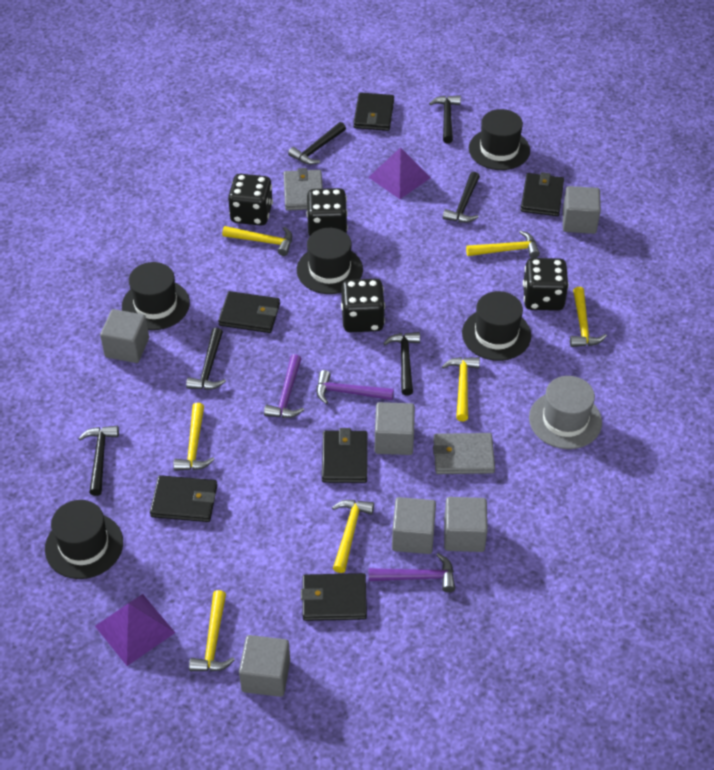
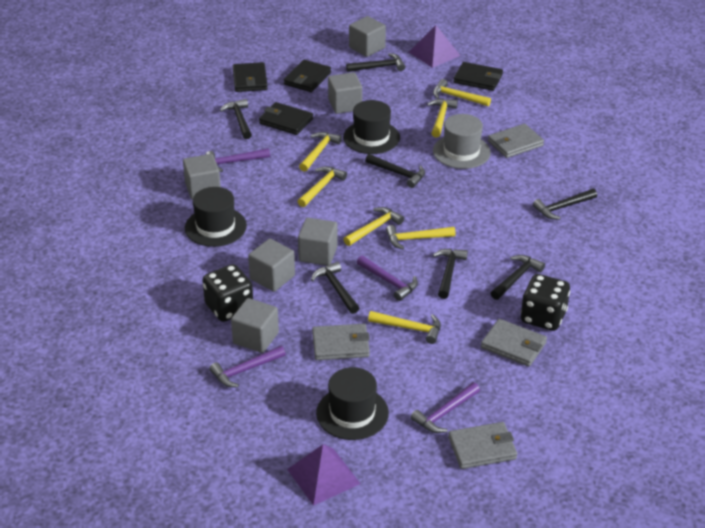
black dice: [228,174,273,226] [307,188,348,236] [341,279,385,332] [523,258,569,311] = 4 -> [202,264,253,322] [521,274,570,331] = 2
black hammer: [78,426,119,496] [186,328,226,390] [288,122,346,165] [383,332,420,395] [429,95,461,143] [443,172,480,223] = 6 -> [220,99,252,139] [311,262,359,314] [346,53,405,72] [365,154,425,188] [433,248,468,299] [490,255,545,300] [533,189,597,220] = 7
black hat: [45,500,123,579] [122,262,190,330] [297,228,363,294] [462,291,531,361] [469,109,530,170] = 5 -> [185,187,247,247] [316,367,389,440] [343,100,400,154] = 3
black wallet: [150,475,217,522] [218,291,280,333] [301,573,367,621] [322,428,367,483] [353,92,394,131] [521,172,564,216] = 6 -> [233,62,268,92] [259,102,313,135] [284,60,331,92] [453,62,503,91] = 4
grey wallet: [284,168,323,211] [433,433,495,474] = 2 -> [312,324,370,360] [448,422,517,469] [481,319,547,367] [488,124,544,158] = 4
purple hammer: [264,354,304,418] [317,370,394,404] [369,553,455,592] = 3 -> [205,148,270,172] [209,345,286,387] [357,256,418,301] [410,382,480,433] = 4

